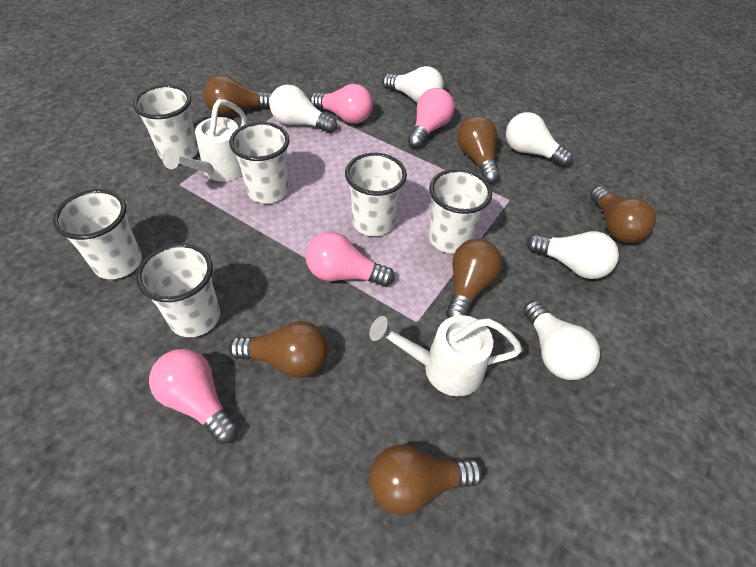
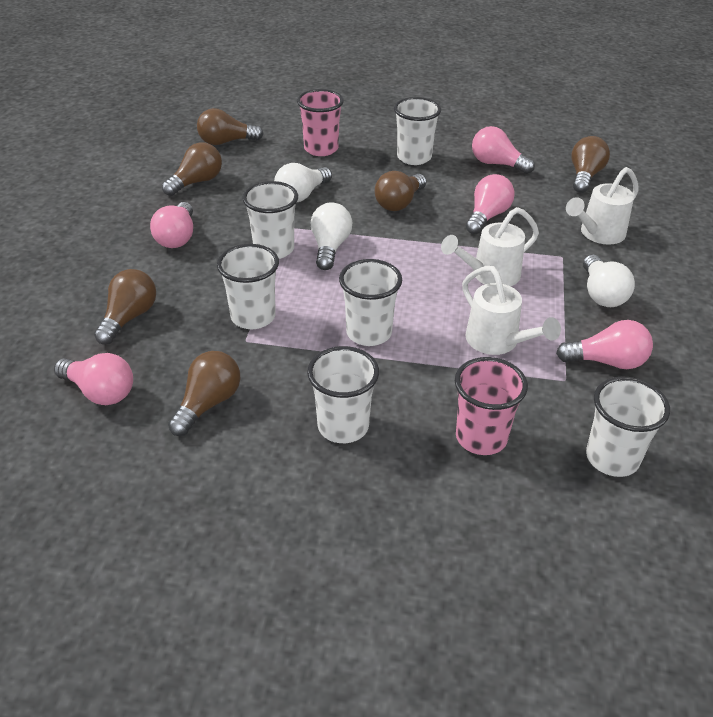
pink cup: none = 0 -> [297,89,344,156] [455,357,528,455] = 2
pink light bulb: [149,349,238,444] [306,232,395,287] [310,84,373,124] [407,88,455,148] = 4 -> [54,353,133,405] [150,202,193,248] [466,174,515,234] [472,126,535,174] [556,320,653,369] = 5
white light bulb: [269,84,337,133] [382,66,444,103] [506,112,573,167] [523,300,600,380] [526,231,619,279] = 5 -> [274,163,332,203] [311,203,352,270] [583,255,635,307] = 3
white watering can: [162,99,247,182] [369,315,522,396] = 2 -> [441,207,539,286] [462,266,561,355] [566,167,639,245] = 3

